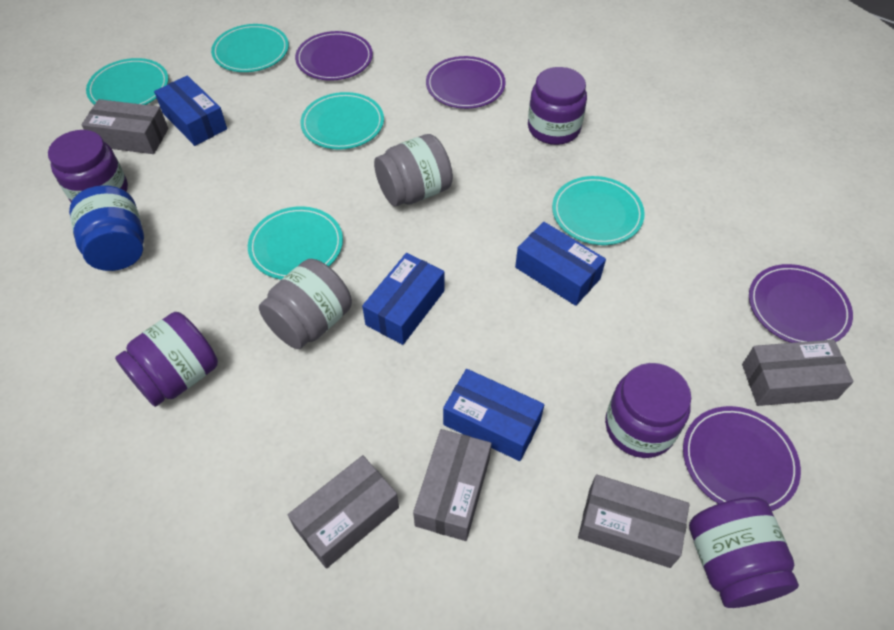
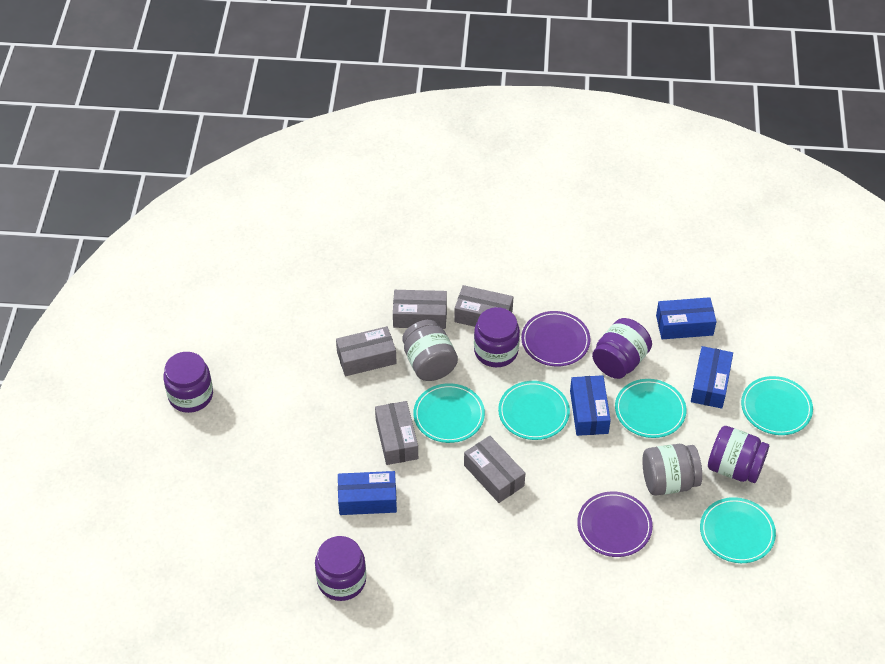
blue jar: [69,185,144,271] = 1 -> none = 0
purple plate: [295,31,373,81] [426,56,506,109] [683,406,801,511] [749,264,853,343] = 4 -> [521,311,590,367] [577,491,653,557] = 2

